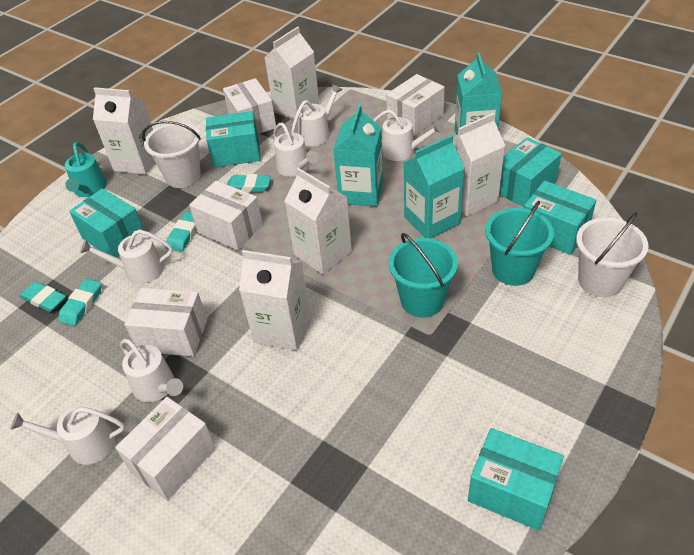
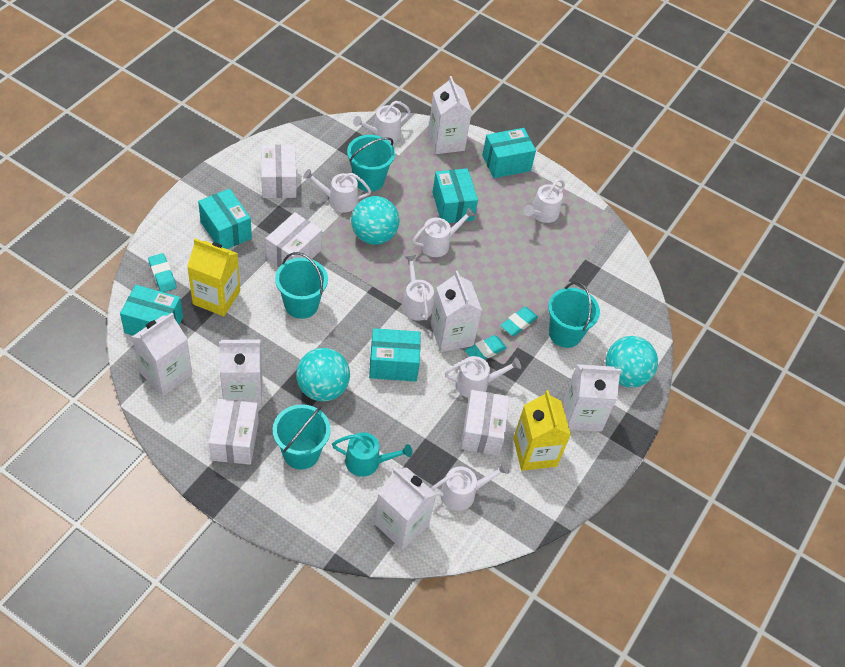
turquoise ball: none = 0 -> [296,348,350,401] [351,196,400,245] [606,336,658,388] = 3
turquoise bucket: [389,233,458,318] [485,201,554,286] = 2 -> [273,404,331,469] [275,252,328,319] [347,135,395,192] [548,282,600,348] = 4
turquoise carton: [333,104,383,207] [403,135,465,238] [455,52,502,135] = 3 -> none = 0
turquoise eraser: [19,281,66,312] [58,279,102,326] [166,211,197,252] [227,174,271,193] = 4 -> [148,253,176,292] [465,335,507,360] [500,307,538,336] = 3
white box: [115,397,216,501] [124,288,207,356] [189,181,263,250] [223,78,276,134] [386,74,445,136] = 5 -> [209,399,259,465] [261,145,296,198] [266,212,322,267] [461,390,510,456] = 4
white bucket: [142,121,201,188] [576,212,649,297] = 2 -> none = 0
white carton: [93,87,155,175] [239,250,310,350] [264,27,320,119] [284,168,352,274] [453,113,505,216] = 5 -> [132,313,192,396] [219,340,262,407] [374,468,437,550] [428,76,472,154] [431,271,482,352] [564,364,621,432] = 6
white watering can: [10,404,125,465] [80,229,173,284] [120,339,183,402] [273,123,319,177] [291,84,342,146] [373,109,444,161] = 6 -> [303,169,371,213] [353,101,410,143] [402,255,434,321] [412,208,475,257] [431,462,509,511] [445,356,521,398] [524,179,565,223] = 7
yellow carton: none = 0 -> [187,239,240,316] [513,390,571,471] = 2

